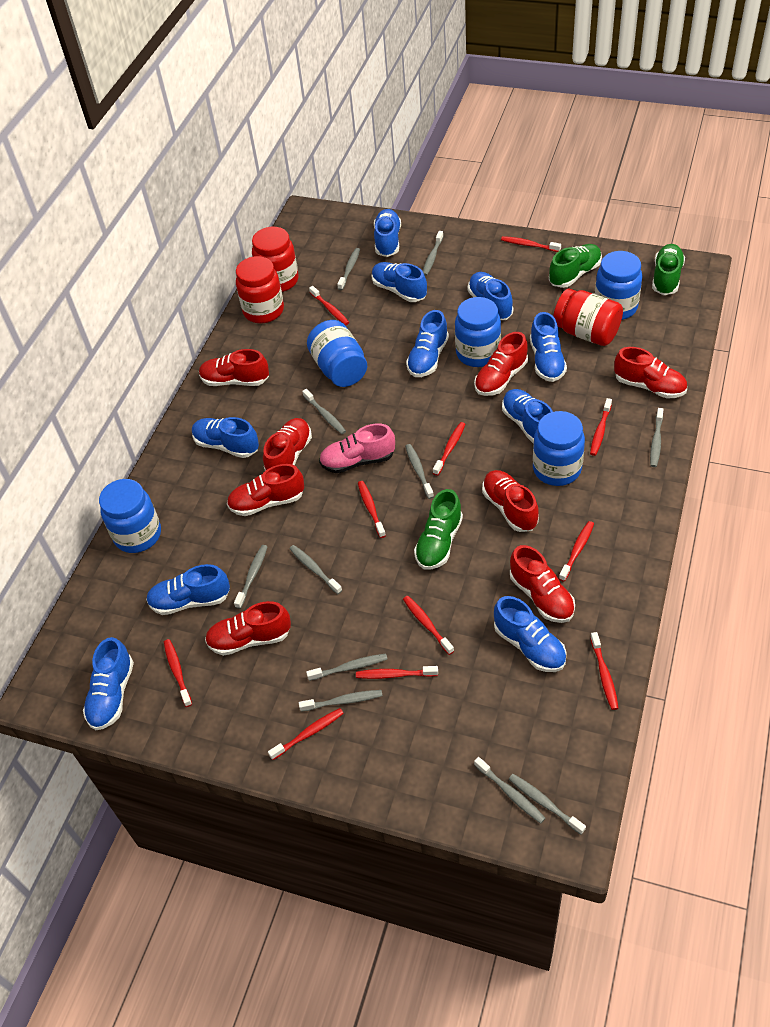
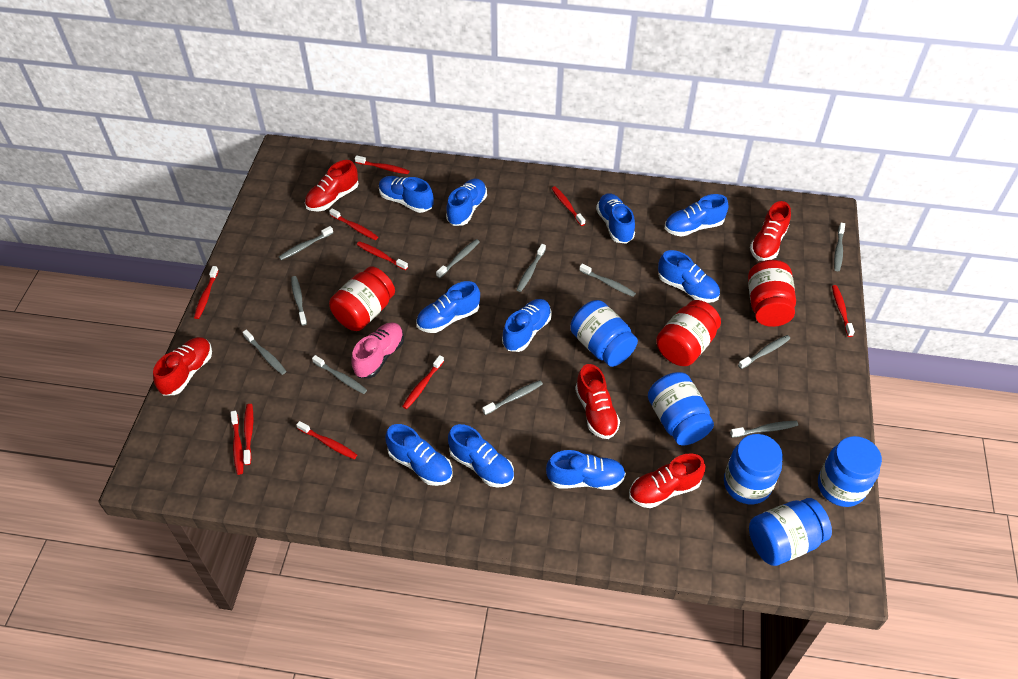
green shoe: [414,489,463,570] [549,244,602,288] [652,244,685,295] = 3 -> none = 0
red shoe: [199,349,269,386] [205,601,291,656] [227,464,304,516] [263,418,312,471] [474,332,528,396] [482,470,539,532] [510,545,575,623] [614,347,687,399] = 8 -> [153,337,212,396] [305,160,359,211] [575,364,620,439] [629,453,706,508] [750,201,791,261] = 5
red toothbrush: [164,639,192,707] [268,708,344,760] [309,286,349,325] [356,666,438,679] [358,481,386,538] [403,596,454,655] [433,422,465,476] [501,236,561,252] [559,521,594,581] [590,398,612,456] [590,632,619,710] = 11 -> [194,266,219,319] [230,411,244,475] [243,404,253,465] [296,421,357,459] [329,208,378,240] [355,155,410,174] [357,241,408,270] [402,355,444,409] [552,186,585,226] [832,285,855,337] = 10

